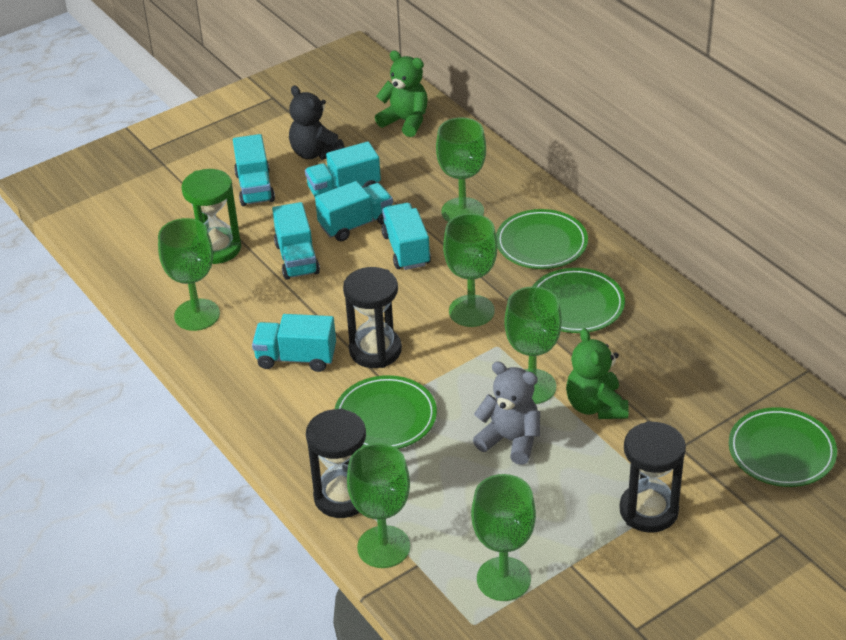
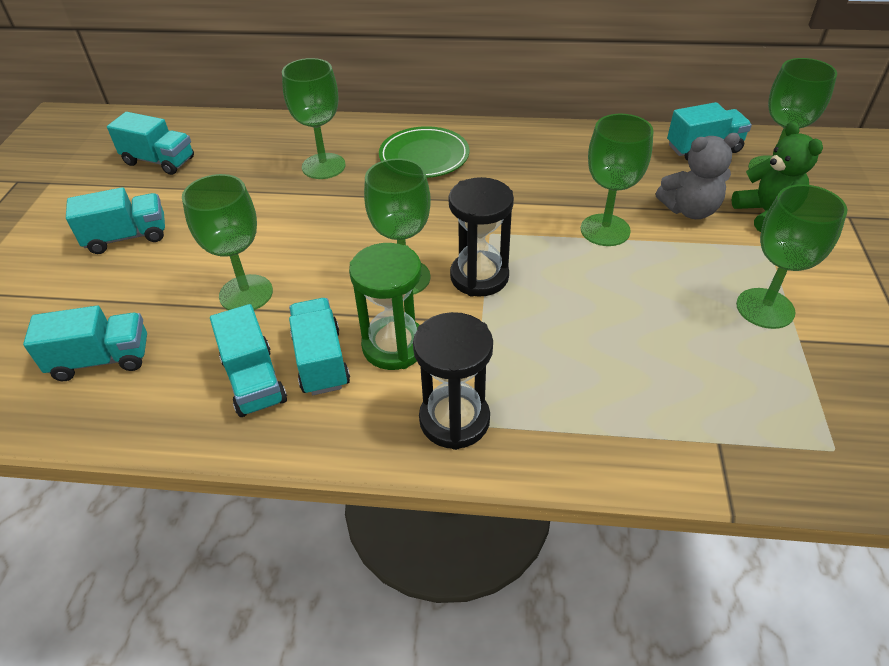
black hourglass: [306,408,366,518] [343,267,402,368] [619,421,686,533] = 3 -> [413,312,493,450] [448,177,514,297] = 2
black teddy bear: [289,85,345,160] = 1 -> none = 0
green plate: [335,375,437,449] [496,209,588,269] [533,268,625,333] [729,407,837,487] = 4 -> [379,126,469,178] = 1
green teddy bear: [375,51,428,137] [566,328,629,419] = 2 -> [732,122,823,232] = 1

